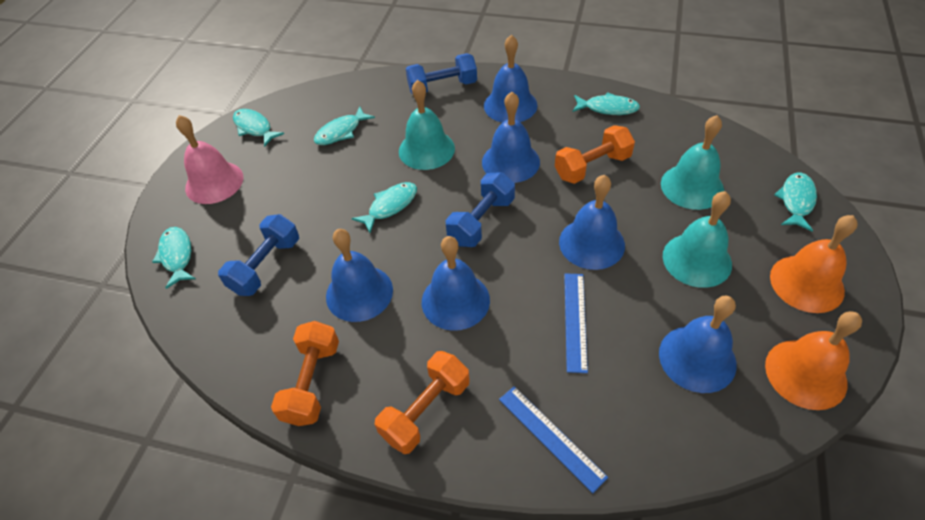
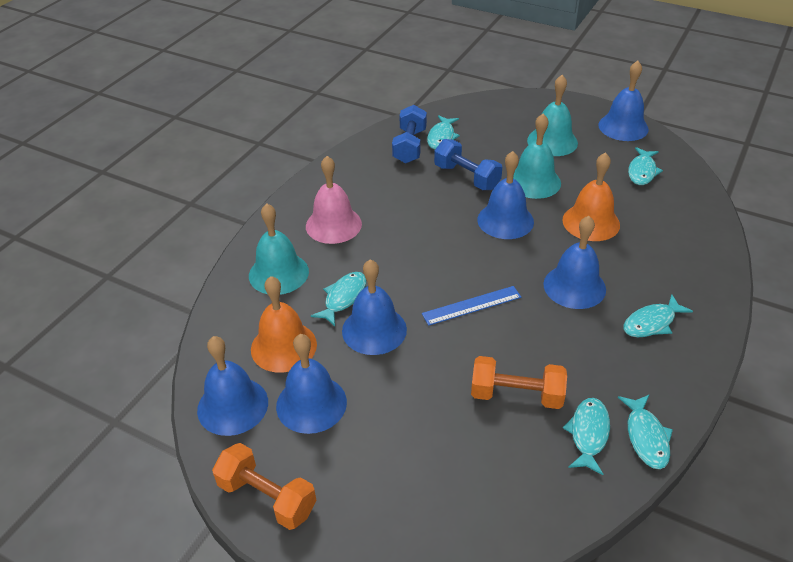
blue dumbbell: [218,214,299,296] [406,53,477,94] [446,172,515,247] = 3 -> [392,105,427,163] [434,139,502,190] = 2
blue ruler: [499,386,608,493] [564,274,588,373] = 2 -> [422,286,521,326] = 1
orange dumbbell: [271,321,339,426] [375,351,469,454] [555,125,635,184] = 3 -> [212,443,316,530] [471,356,567,409] = 2

